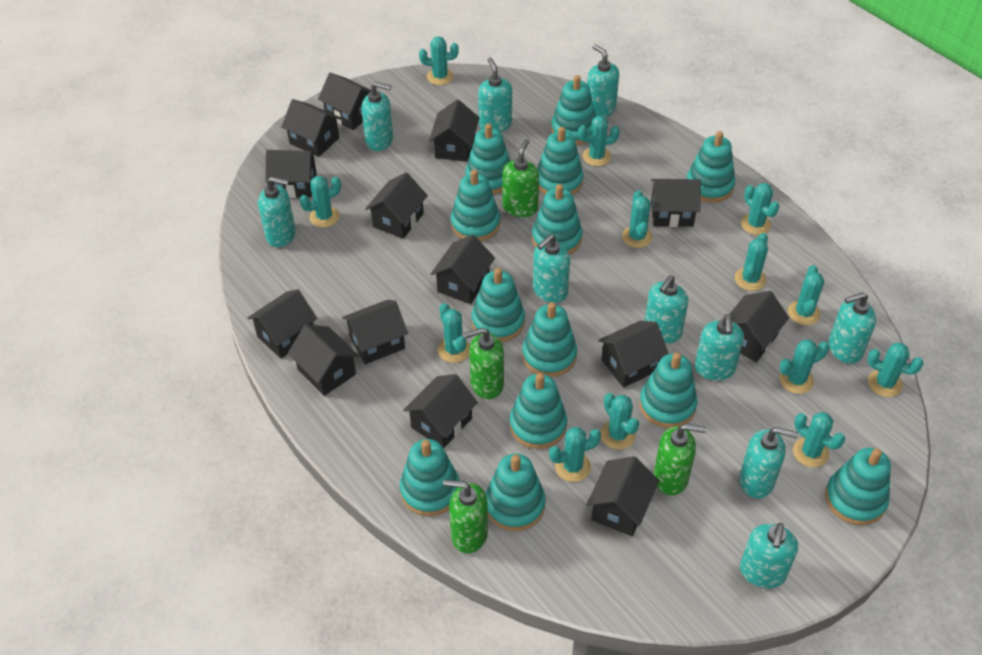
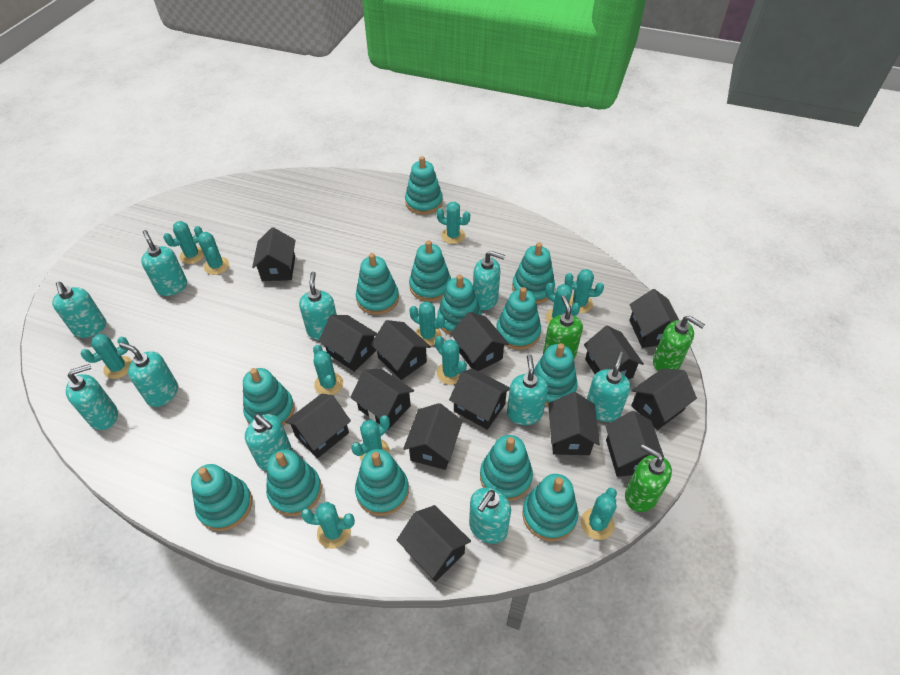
green soap dispenser: [443,480,488,553] [464,328,504,399] [502,139,539,217] [653,424,706,495] = 4 -> [543,295,583,359] [625,444,672,512] [653,316,705,371] = 3
turquoise cactus: [300,176,341,227] [419,36,459,85] [438,303,470,363] [549,427,601,482] [578,116,620,166] [600,393,639,450] [622,190,653,248] [735,233,768,291] [741,183,779,235] [779,340,829,394] [788,265,824,325] [793,412,845,467] [867,343,924,397] = 13 -> [81,334,132,379] [163,221,204,264] [198,232,229,275] [301,502,355,549] [313,345,343,395] [351,415,390,461] [409,301,445,346] [435,336,467,385] [436,202,470,244] [545,283,580,324] [565,269,604,313] [581,488,617,540] = 12

